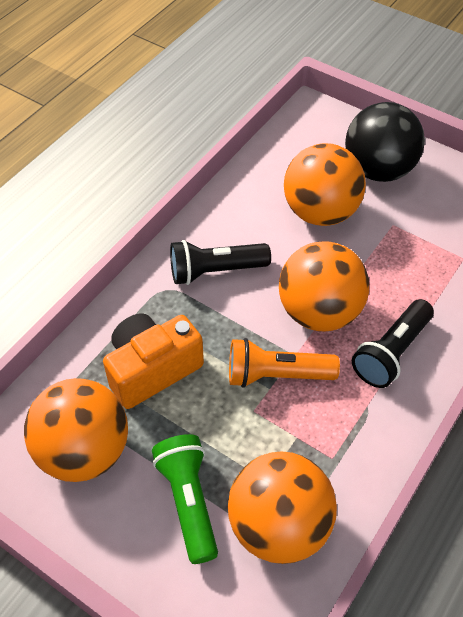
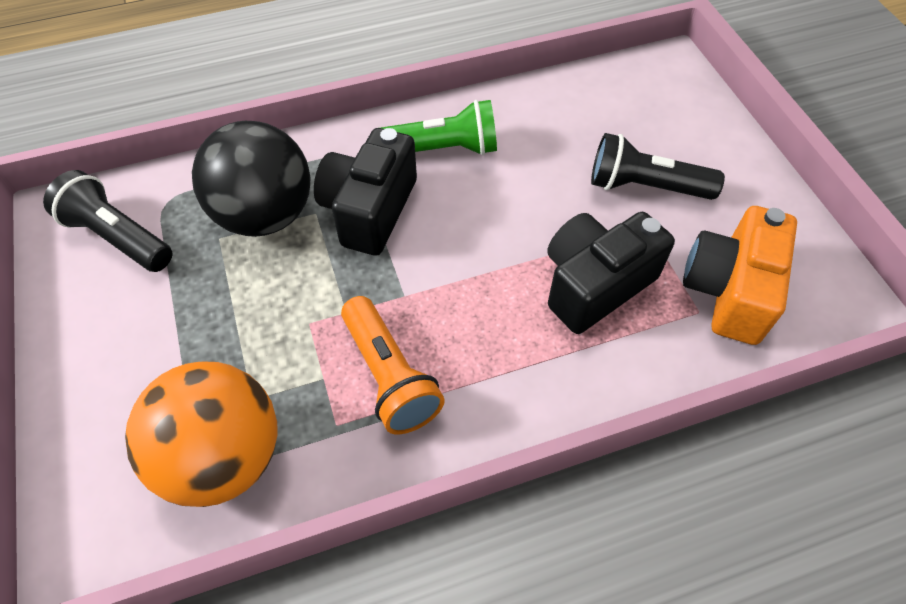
black camera: none = 0 -> [314,128,417,256] [547,212,675,334] = 2
orange ball: [24,378,128,482] [228,451,337,564] [279,241,369,332] [284,143,366,226] = 4 -> [125,362,278,507] = 1

